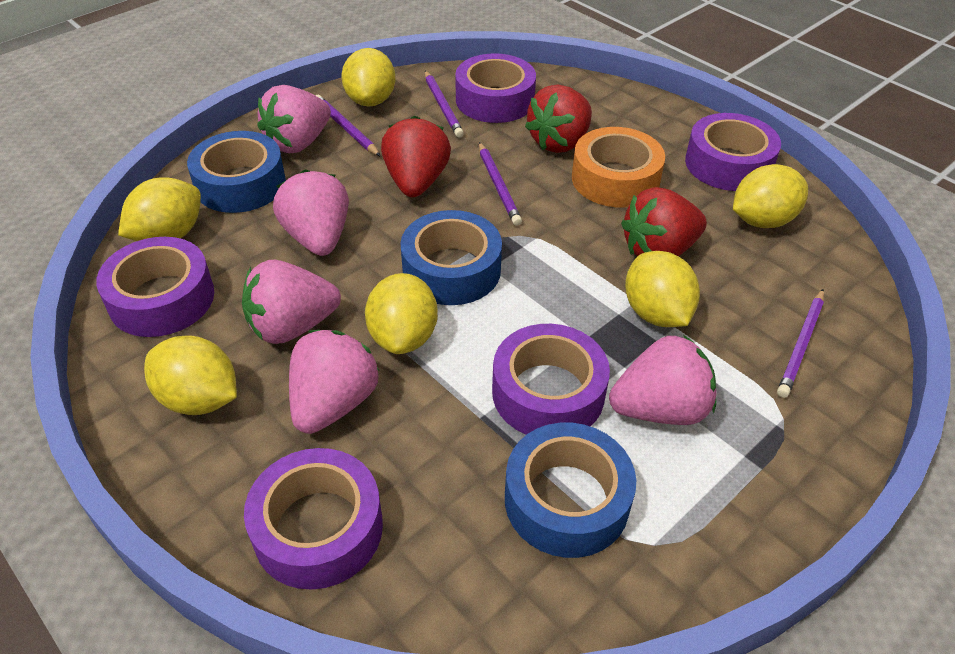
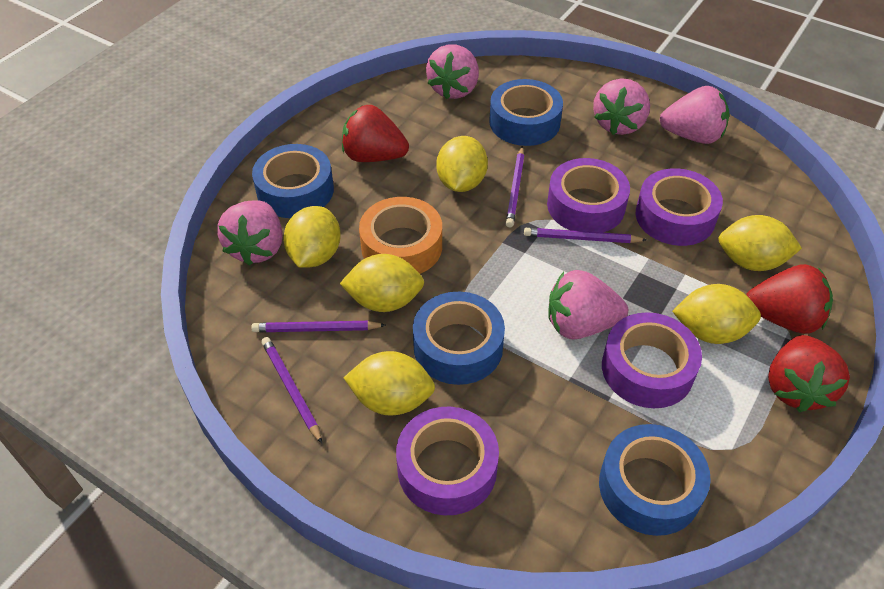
blue tape: [187,131,286,213] [400,210,502,305] [505,423,636,558] = 3 -> [252,144,334,218] [413,292,505,385] [489,79,563,146] [599,424,711,536] = 4
purple tape: [96,237,214,337] [244,448,383,590] [455,53,536,123] [492,324,610,435] [685,113,781,191] = 5 -> [396,407,499,515] [547,158,630,233] [602,312,702,408] [636,168,723,246] = 4

